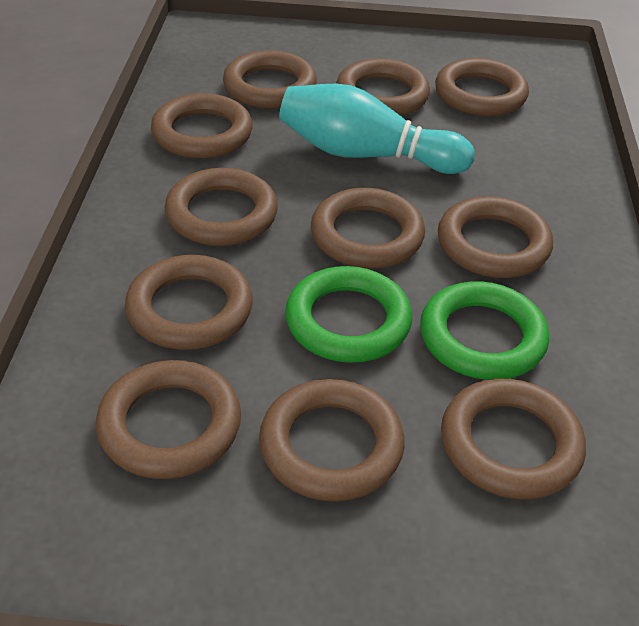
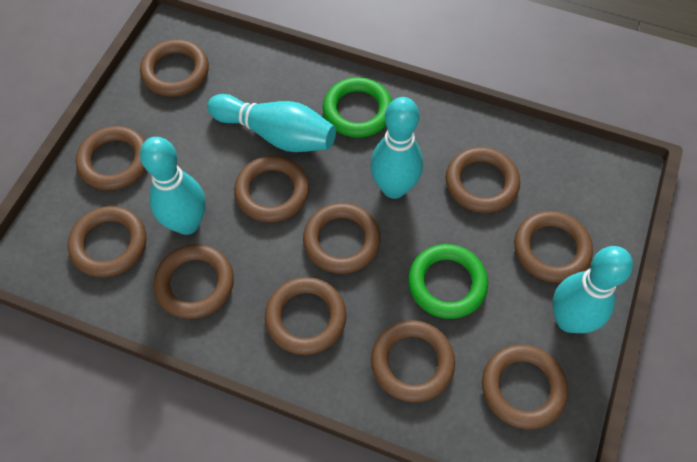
turquoise bowling pin: [279,84,475,174] = 1 -> [140,137,206,235] [207,94,336,152] [370,97,423,199] [552,246,633,333] = 4

